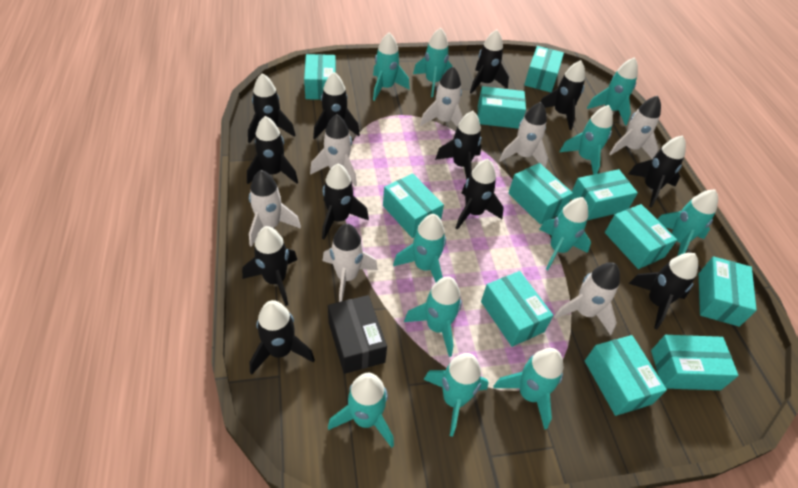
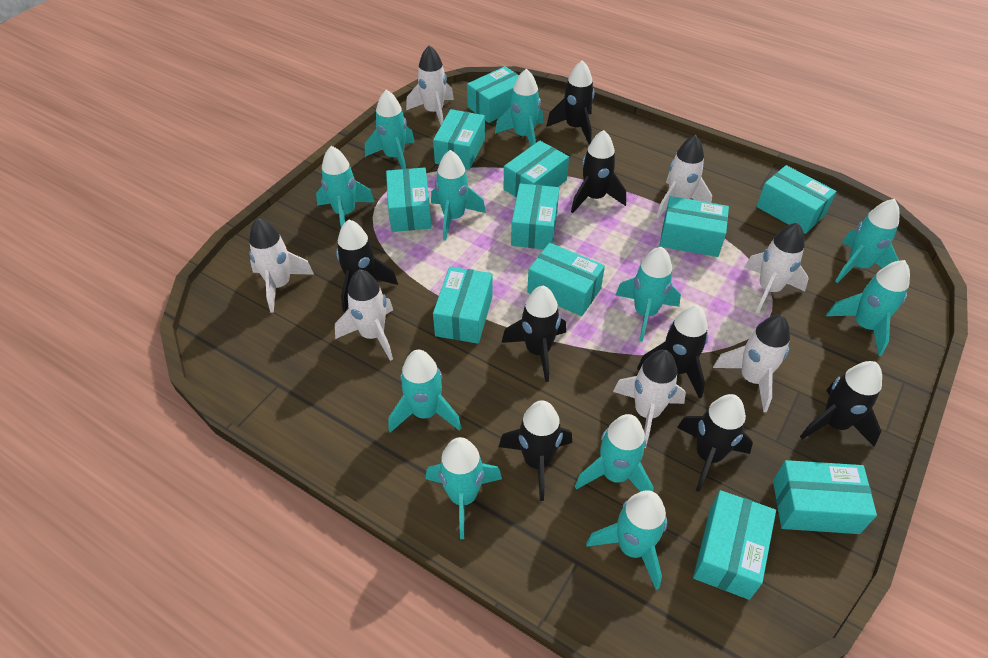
black box: [328,295,387,374] = 1 -> none = 0
black rocket: [242,226,297,306] [247,116,298,184] [248,73,296,143] [250,300,315,374] [313,72,360,139] [322,164,369,239] [435,111,482,180] [456,159,504,230] [470,30,509,94] [541,60,585,130] [628,135,686,208] [629,253,698,329] = 12 -> [336,220,398,312] [499,400,572,501] [502,286,566,382] [546,60,594,145] [571,130,626,213] [637,305,708,399] [677,394,753,492] [800,361,882,447] = 8

